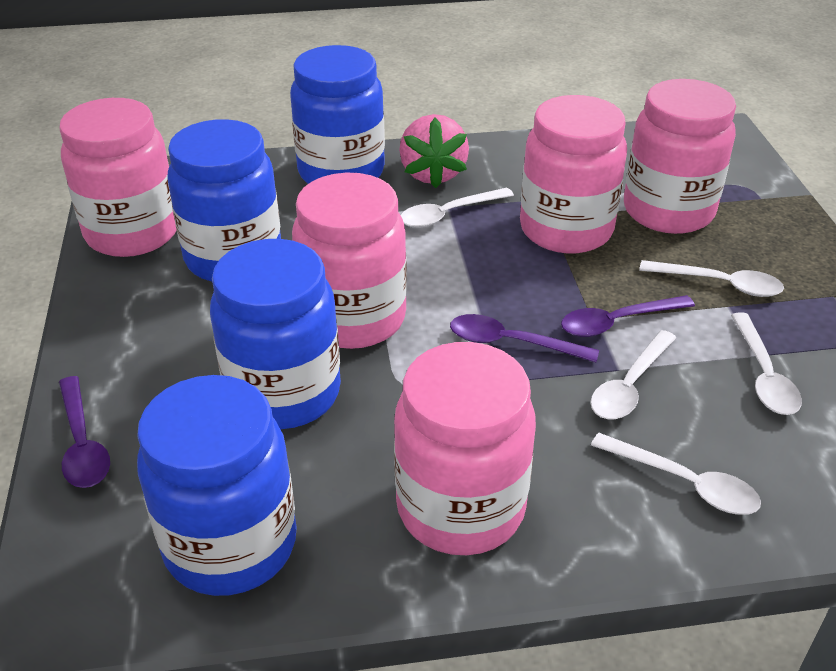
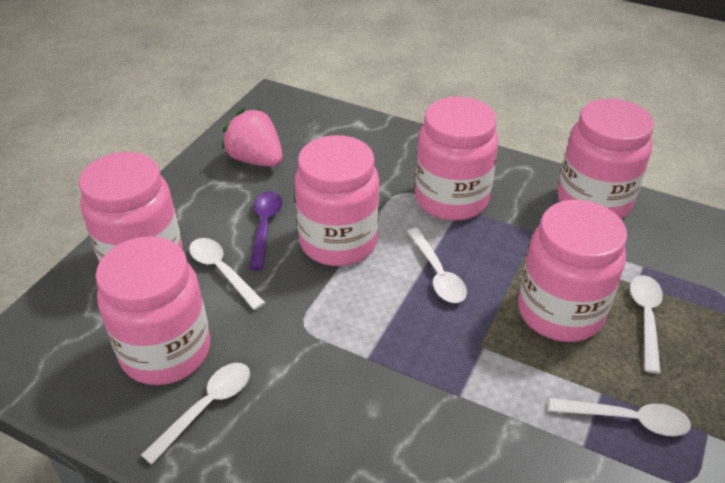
blue jar: [137,375,297,596] [167,119,281,282] [210,239,341,429] [290,45,385,184] = 4 -> none = 0
pink jar: [59,98,177,257] [292,173,407,349] [394,342,536,555] [520,95,627,253] [624,79,736,234] = 5 -> [79,152,183,263] [96,236,210,385] [294,135,380,266] [415,97,498,221] [518,200,627,342] [557,99,654,219] = 6
purple spoon: [59,376,110,488] [450,314,599,362] [561,295,695,337] = 3 -> [249,191,282,270] = 1

